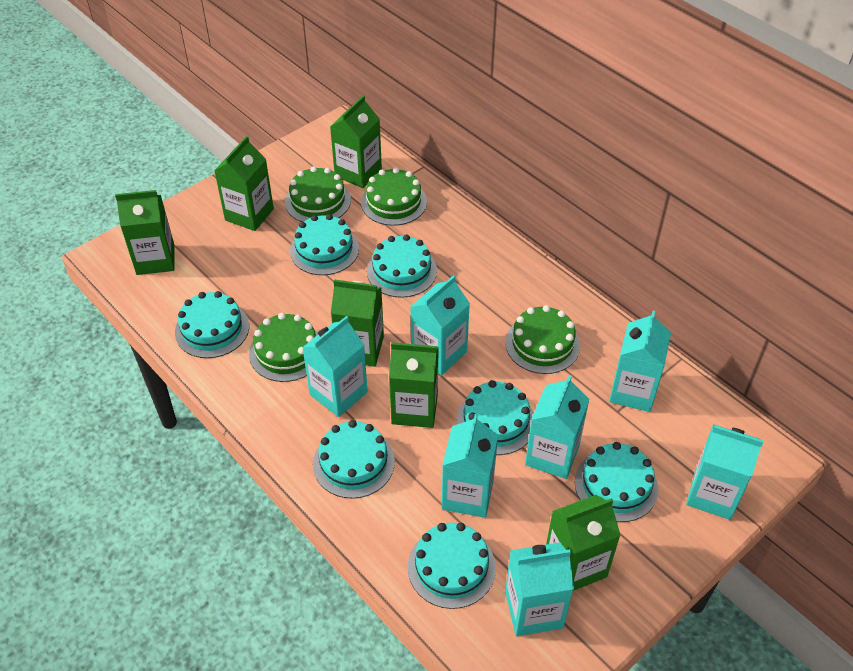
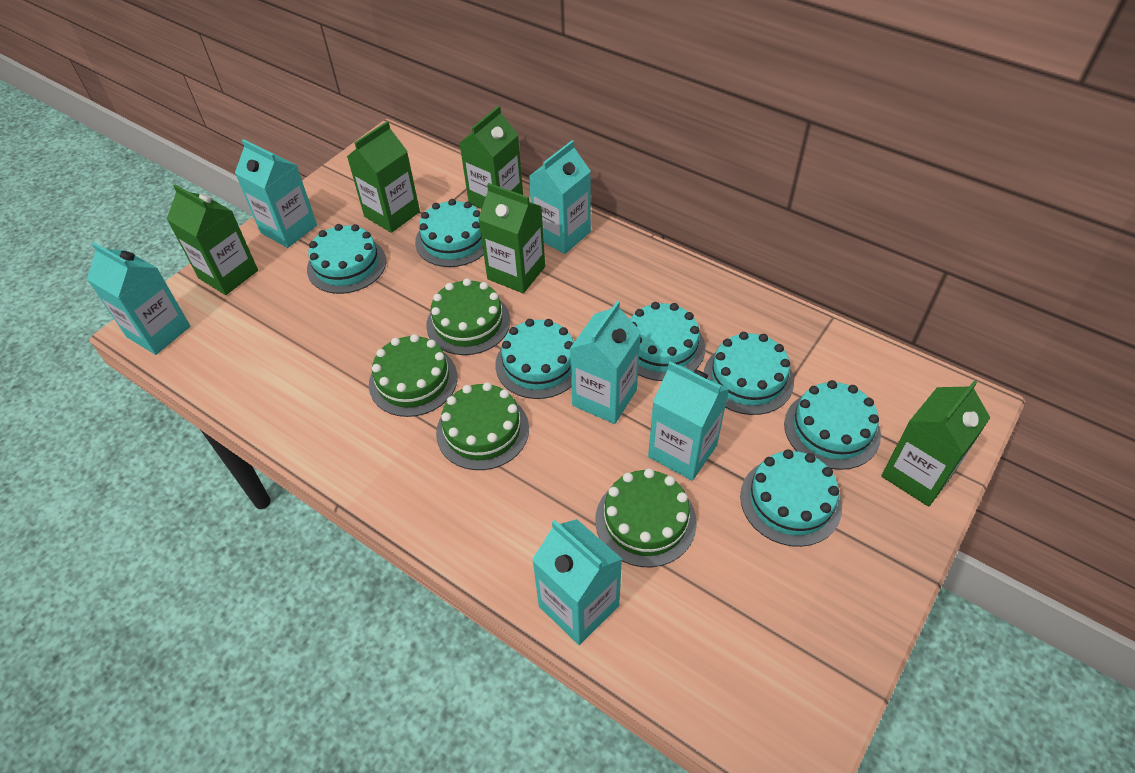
green carton: [115,190,174,275] [214,136,274,231] [330,95,382,188] [331,279,384,367] [389,342,439,428] [546,495,621,591] = 6 -> [167,184,258,295] [347,121,420,233] [460,106,523,209] [478,183,545,293] [881,380,990,507] = 5
turquoise carton: [302,316,368,417] [410,275,470,375] [442,414,498,518] [505,542,574,636] [525,375,589,479] [609,311,671,412] [686,424,764,520] = 7 -> [87,243,190,355] [235,139,317,248] [528,140,591,254] [532,519,622,645] [570,301,641,424] [648,361,729,481] = 6

